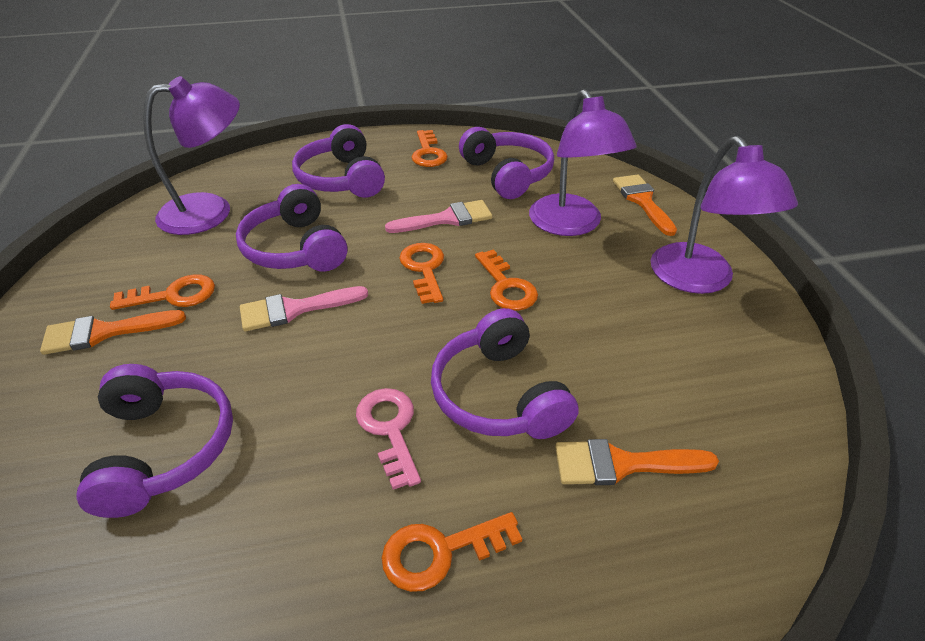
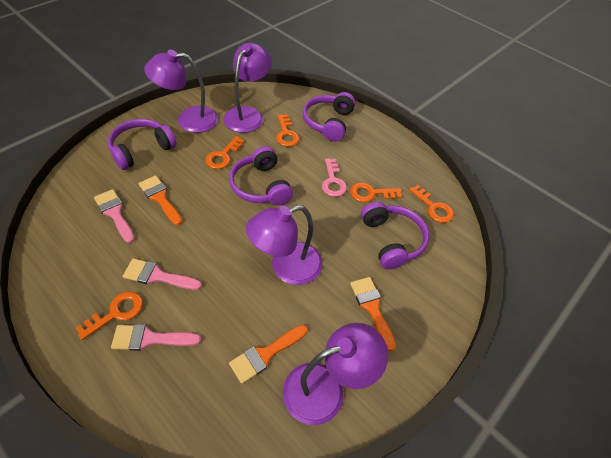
pink brush: [240,286,368,331] [385,200,492,233] = 2 -> [94,189,135,243] [111,324,201,351] [123,259,202,290] = 3
purple headphones: [76,364,233,518] [236,184,347,272] [292,124,385,198] [431,308,579,439] [459,127,554,199] = 5 -> [108,119,177,170] [229,146,293,206] [302,92,355,142] [361,202,429,270] = 4
purple lamp: [143,76,240,235] [529,89,637,236] [651,136,798,294] = 3 -> [144,50,218,133] [224,43,272,133] [246,205,323,285] [283,323,388,425] = 4

